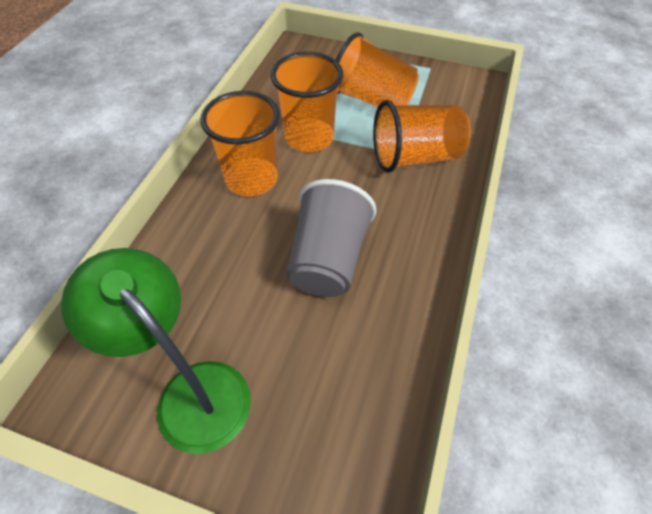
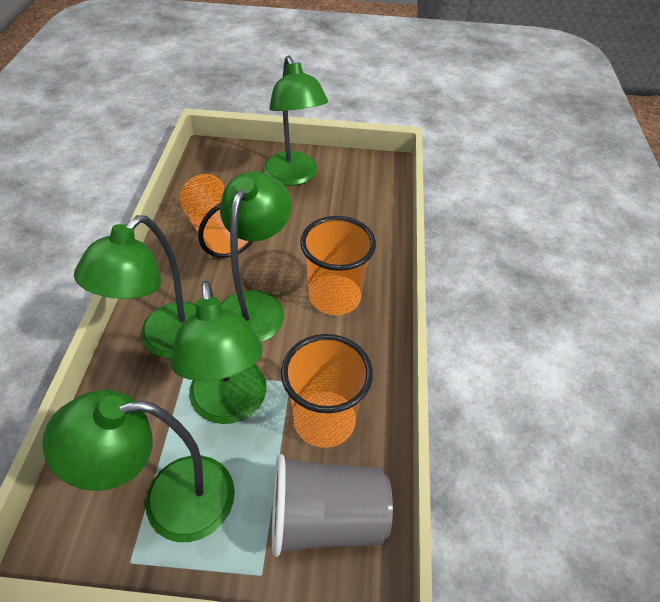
green lamp: [61,248,251,454] = 1 -> [42,390,235,542] [74,215,196,359] [170,281,266,424] [220,171,292,342] [263,55,328,186] = 5
orange cup: [201,91,280,196] [271,52,343,152] [336,32,419,107] [373,100,471,173] = 4 -> [180,174,253,258] [281,334,373,448] [300,216,376,315] = 3

